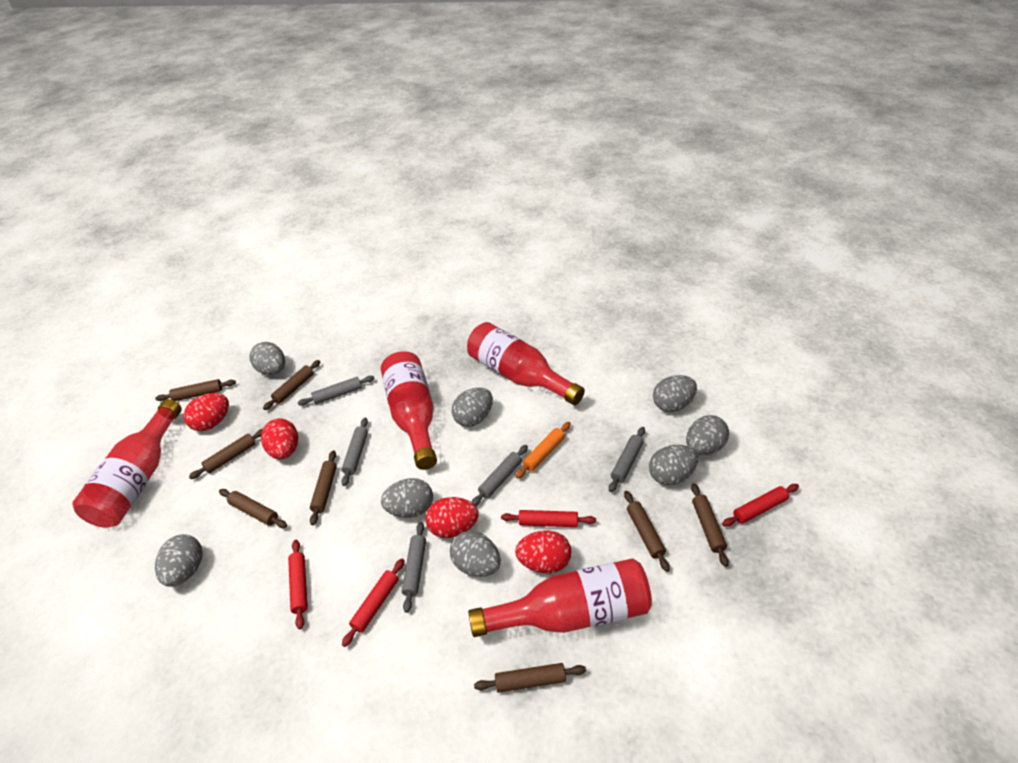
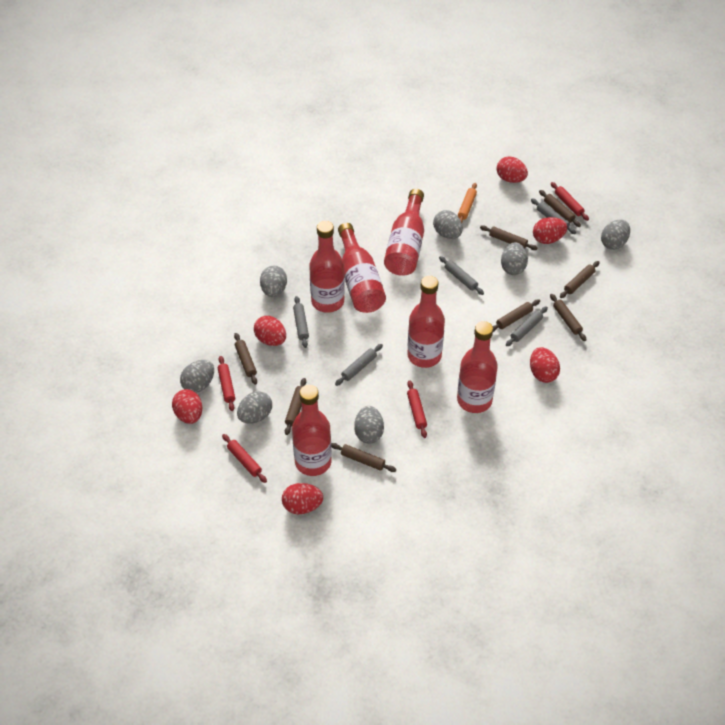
grey egg: [155,534,203,587] [249,342,285,375] [381,478,433,518] [450,531,501,577] [452,387,493,427] [649,445,698,485] [653,375,697,412] [686,415,729,455] = 8 -> [180,360,214,393] [237,391,272,423] [260,266,287,297] [354,406,384,444] [433,210,463,239] [501,242,528,275] [601,220,630,250] = 7
red bottle: [72,399,182,528] [381,351,437,470] [467,322,585,405] [468,558,652,637] = 4 -> [292,385,332,476] [309,221,345,313] [338,223,386,313] [384,189,424,276] [407,276,445,368] [457,321,498,413] = 6
red egg: [183,393,229,431] [261,418,298,459] [425,497,479,538] [515,530,571,573] = 4 -> [172,389,202,424] [254,316,286,346] [282,483,323,514] [496,156,528,183] [530,347,560,383] [533,217,567,244] = 6

